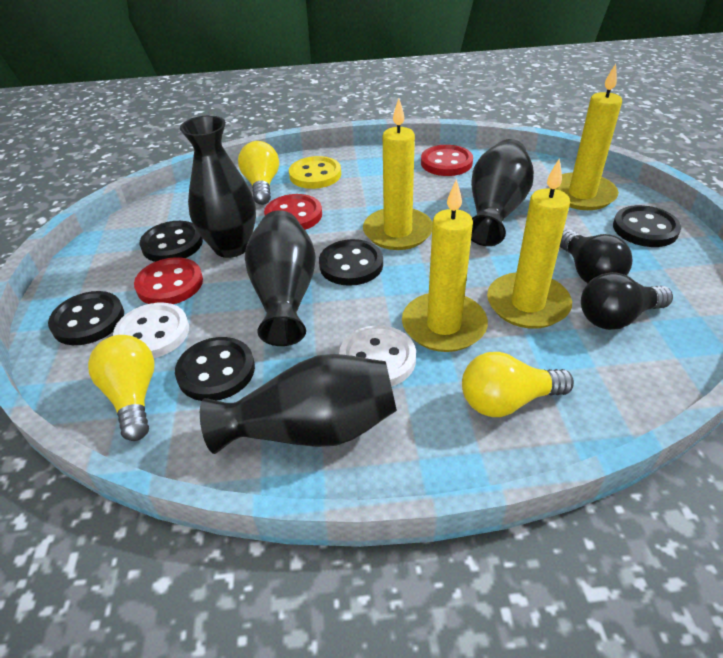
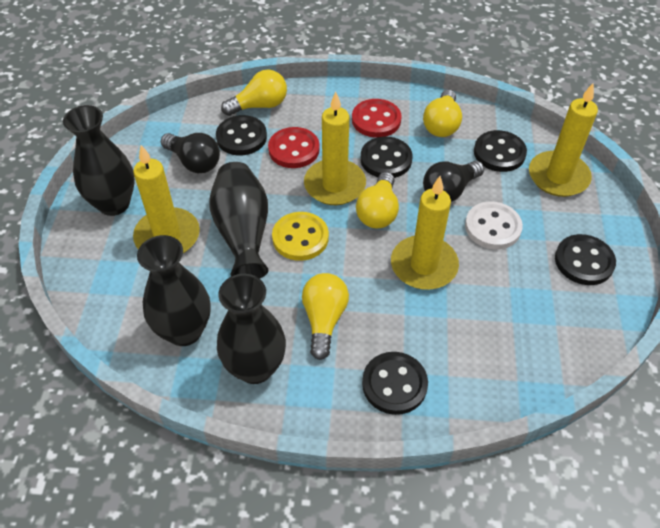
red button: [134,257,203,304] [264,194,322,230] [421,145,473,176] = 3 -> [268,127,320,168] [352,99,402,138] = 2
white button: [113,303,189,358] [339,325,416,386] = 2 -> [465,202,523,249] = 1
yellow light bulb: [88,335,155,441] [238,141,279,205] [462,352,574,417] = 3 -> [221,69,287,116] [302,273,349,360] [356,172,399,229] [423,90,462,137] = 4

